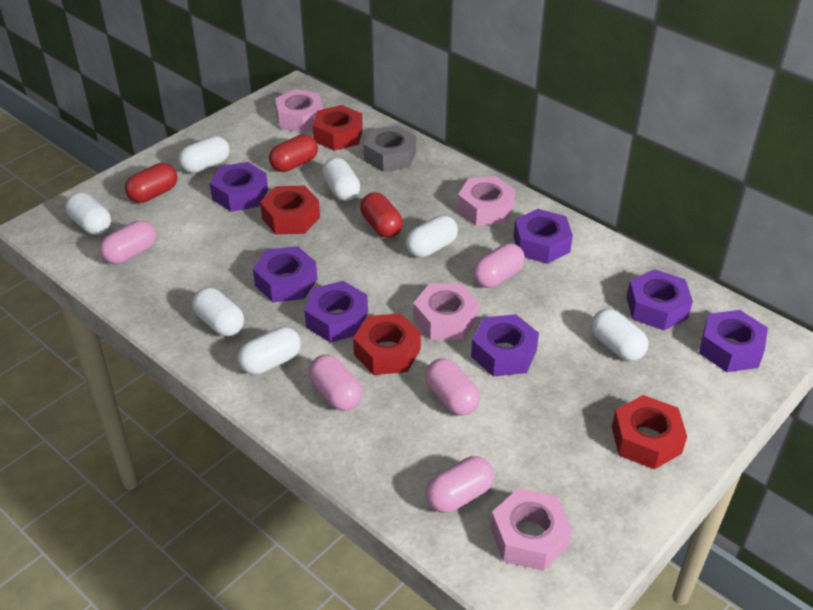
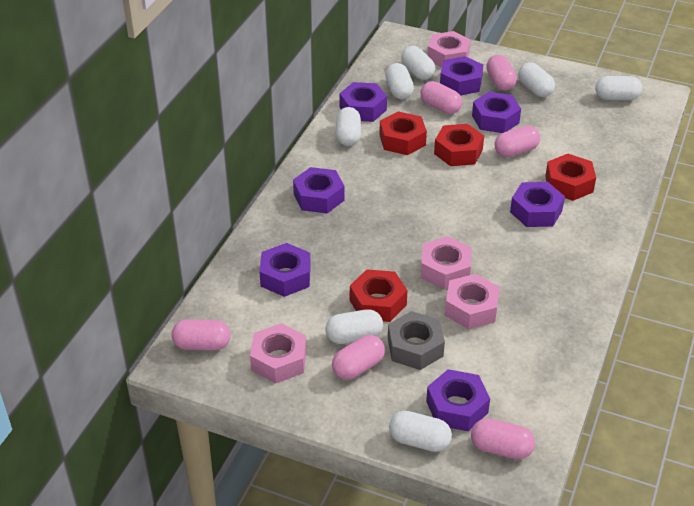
pink capsule: [100,220,156,264] [309,354,362,411] [425,358,480,416] [425,456,494,513] [473,243,525,288] = 5 -> [172,319,231,351] [332,335,385,380] [420,81,462,114] [471,418,535,459] [486,55,517,90] [495,126,540,157] = 6
red capsule: [125,163,178,203] [269,134,318,172] [360,192,403,238] = 3 -> none = 0

